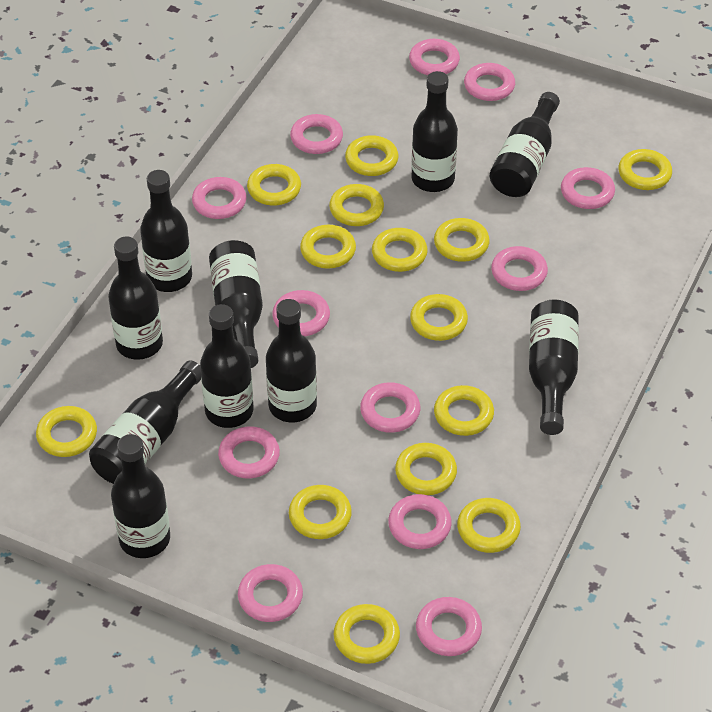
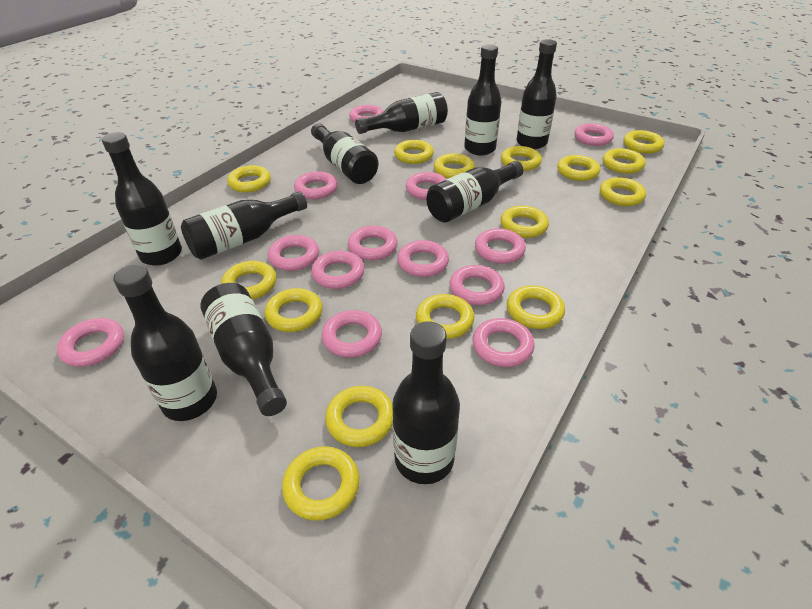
pink ring: [192,177,246,219] [218,427,280,478] [238,564,303,622] [272,290,330,336] [290,114,343,154] [360,382,420,433] [388,494,452,549] [409,39,460,75] [416,597,482,656] [464,63,515,101] [491,246,548,291] [561,167,615,209] = 12 -> [57,318,124,367] [268,235,319,271] [294,171,338,199] [311,251,365,289] [322,310,382,358] [348,226,398,260] [349,105,384,123] [397,240,449,277] [406,172,446,200] [449,265,505,305] [472,318,534,367] [475,228,526,264] [575,123,614,146] = 13
yellow ring: [36,406,97,457] [247,164,301,206] [289,485,352,539] [300,225,356,269] [329,184,384,226] [334,604,400,664] [345,135,399,176] [372,228,428,272] [395,443,457,495] [410,294,468,341] [434,218,490,262] [434,385,494,436] [457,498,521,553] [618,149,672,190] = 14 -> [221,261,277,300] [227,165,271,193] [264,288,323,332] [282,446,360,521] [325,386,393,447] [394,140,434,164] [416,294,474,339] [434,153,475,178] [500,206,549,238] [501,146,542,171] [507,285,565,329] [557,155,600,181] [600,177,646,206] [603,148,645,174] [623,130,665,154] = 15

